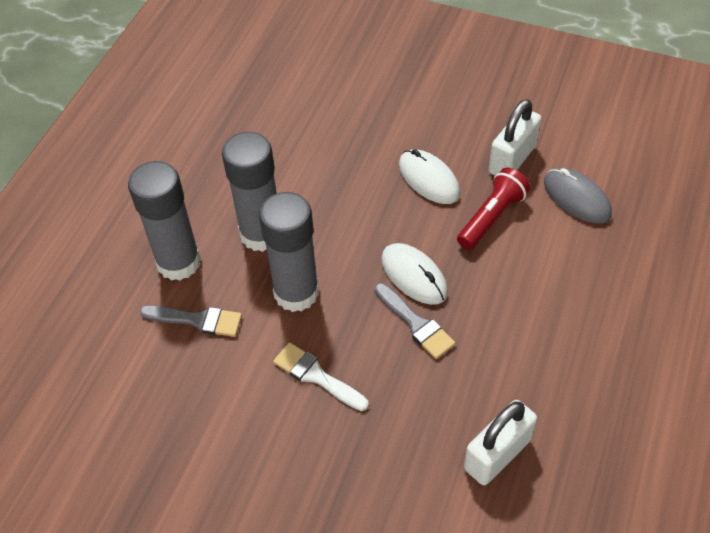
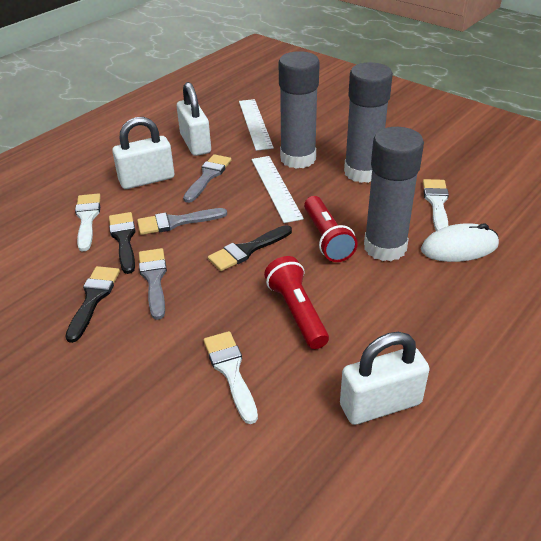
black brush: none = 0 -> [65,266,120,343] [109,212,136,274] [208,225,292,271] = 3
grey brush: [140,305,242,337] [375,283,455,359] = 2 -> [137,208,227,235] [139,248,167,320] [183,154,231,203] = 3
grey mouse: [544,168,612,224] = 1 -> none = 0
red flashlight: [457,168,530,250] = 1 -> [264,256,329,349] [304,196,358,262] = 2
white brush: [273,342,369,411] = 1 -> [75,193,101,251] [204,331,258,424] [423,179,449,231] = 3
white mouse: [381,243,448,305] [399,149,460,204] = 2 -> [421,223,499,262] = 1
white padlock: [464,400,537,485] [488,99,541,175] = 2 -> [112,117,174,189] [177,82,211,156] [340,332,430,425] = 3
white ruler: none = 0 -> [239,99,274,151] [252,156,304,223] = 2

